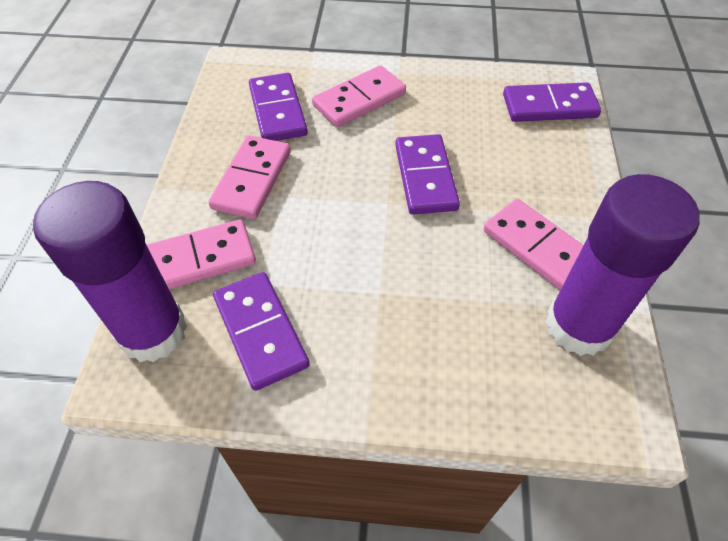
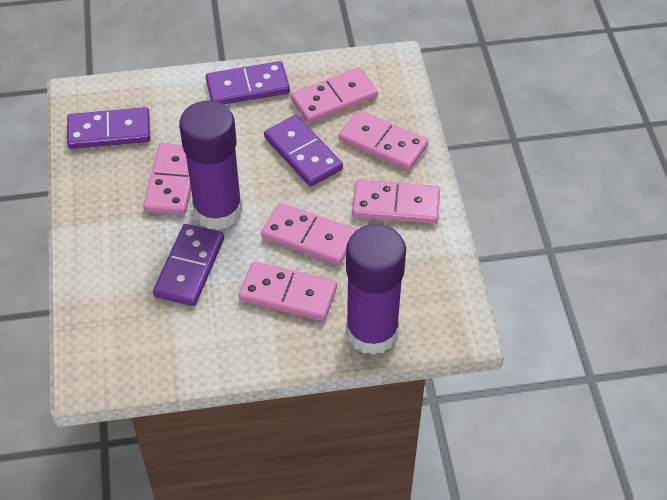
pink domino: [147,219,256,289] [208,135,291,219] [312,65,406,127] [483,199,583,290] = 4 -> [143,143,191,215] [239,261,337,321] [261,203,356,265] [291,68,378,123] [339,110,428,171] [352,180,440,224] = 6

